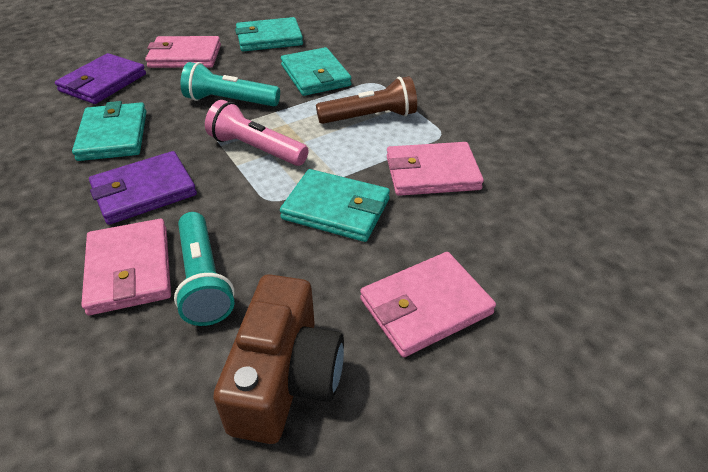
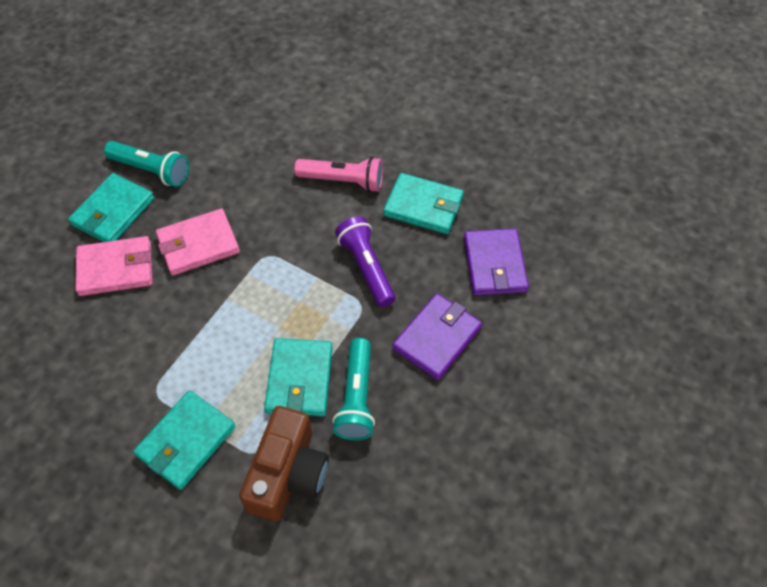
brown flashlight: [316,76,417,124] = 1 -> none = 0
pink wallet: [81,219,171,315] [145,36,221,68] [360,252,496,357] [387,142,484,196] = 4 -> [75,236,153,296] [156,208,240,276] = 2
purple flashlight: none = 0 -> [335,216,396,307] = 1

